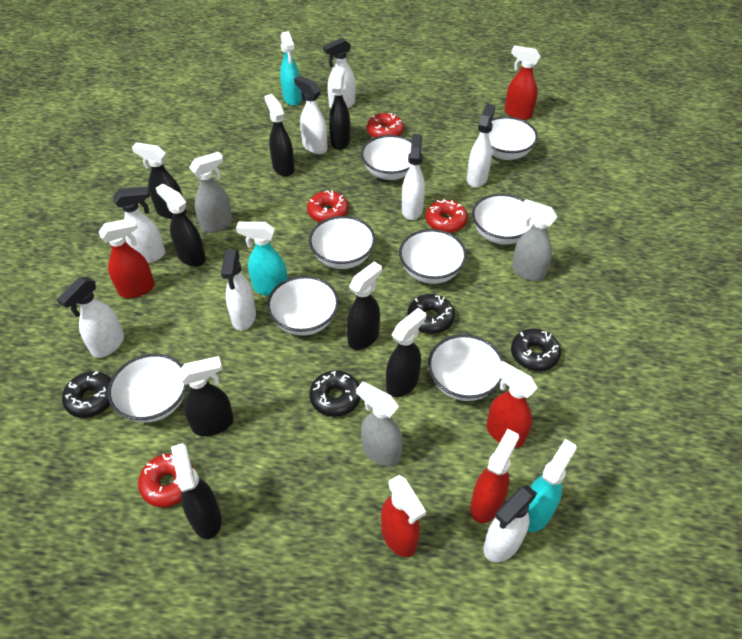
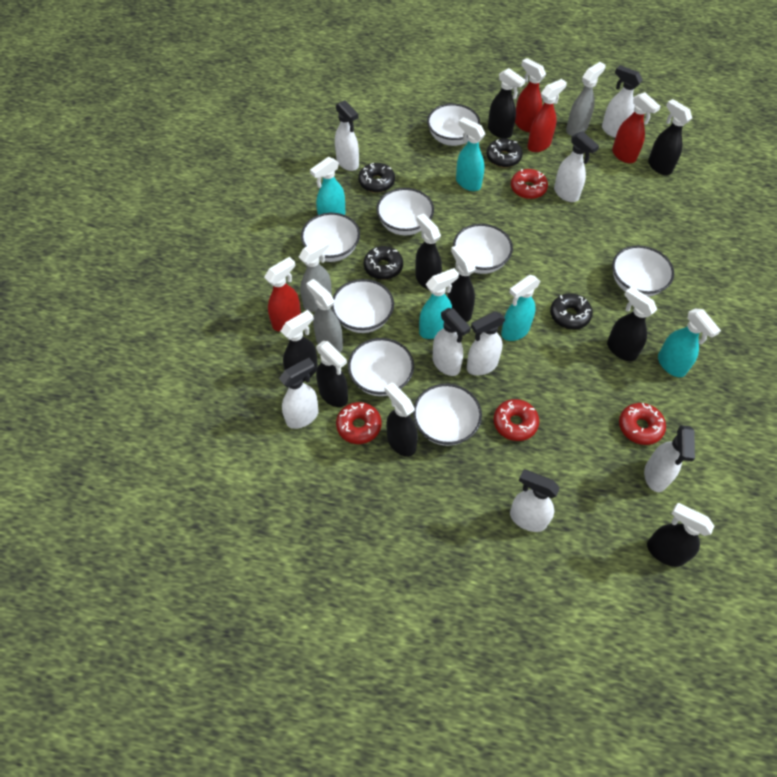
black spray bottle: [132,142,186,219] [156,184,206,267] [171,443,221,539] [178,356,234,436] [264,94,295,177] [329,68,350,150] [346,261,382,350] [386,308,426,397] = 8 -> [280,310,318,382] [316,341,348,407] [384,382,418,457] [415,213,442,290] [448,244,476,322] [488,68,525,139] [607,286,657,361] [647,503,714,567] [648,99,692,175] = 9
red spray bottle: [99,218,155,298] [381,475,426,557] [470,429,519,523] [486,361,538,448] [505,46,541,120] = 5 -> [264,257,301,331] [515,58,546,132] [527,79,567,152] [612,92,661,163] = 4
turquoise spray bottle: [236,222,287,296] [280,31,302,106] [528,439,577,532] = 3 -> [310,157,345,215] [419,268,459,339] [456,117,485,191] [501,275,541,341] [658,308,721,377] = 5

